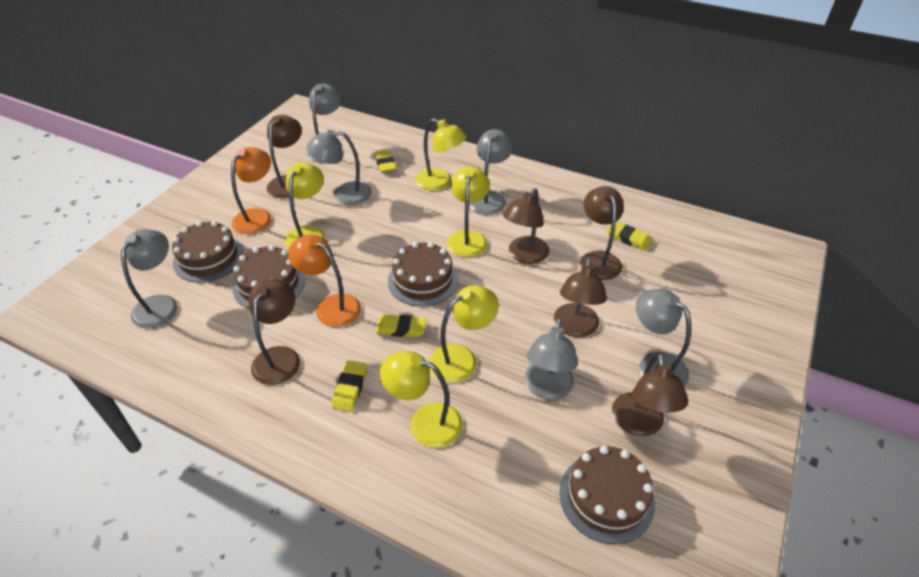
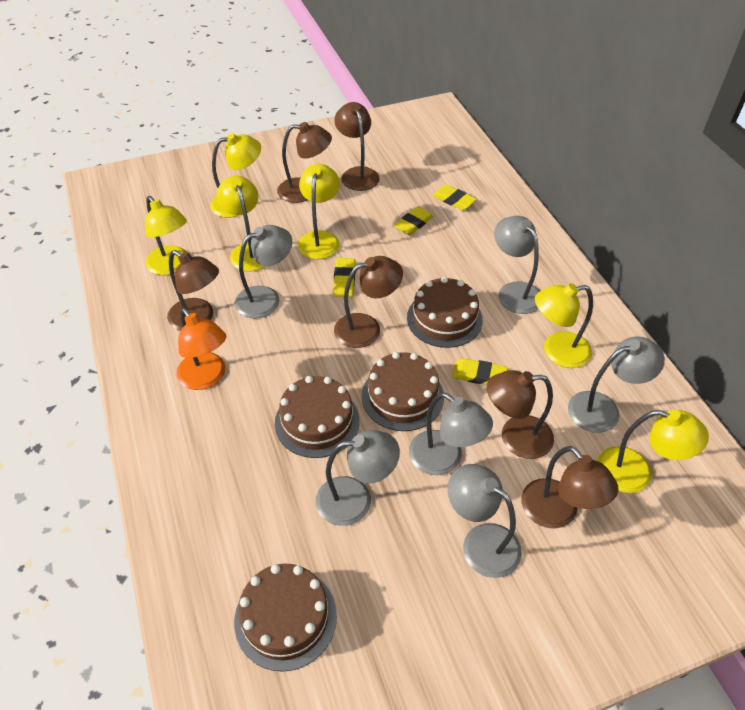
orange lamp: [231,147,271,234] [288,234,361,327] = 2 -> [176,308,227,390] = 1
yellow lamp: [285,162,325,249] [380,351,463,448] [416,119,467,191] [429,285,499,383] [447,166,490,257] = 5 -> [145,196,187,275] [210,133,261,218] [216,176,266,271] [298,164,340,259] [535,283,593,368] [597,410,709,493] = 6

